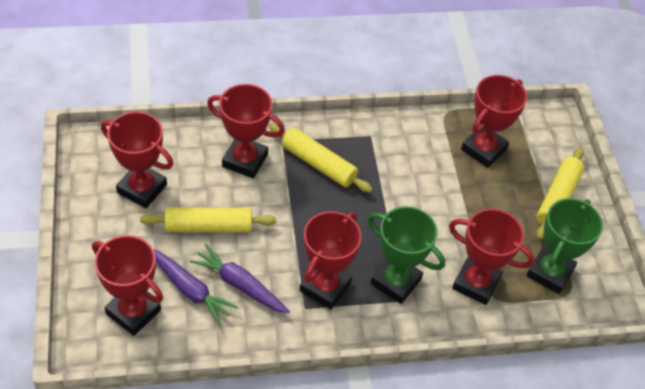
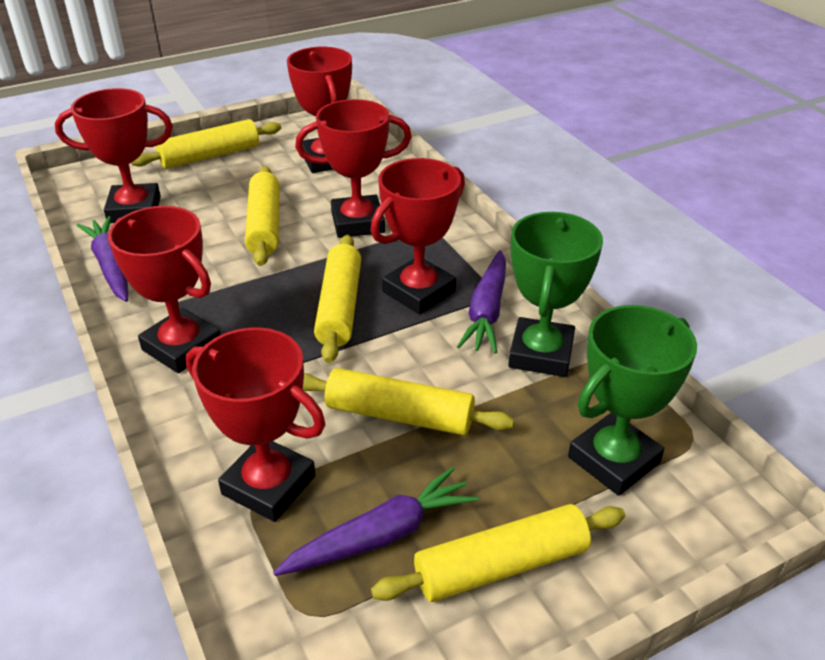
purple carrot: [153,249,238,325] [190,244,290,313] = 2 -> [77,216,128,302] [273,467,479,576] [457,250,506,353] = 3
yellow rolling pin: [140,207,276,232] [269,123,372,193] [536,147,584,240] = 3 -> [131,119,281,169] [245,166,280,266] [303,368,514,435] [314,235,361,363] [371,504,625,602] = 5

